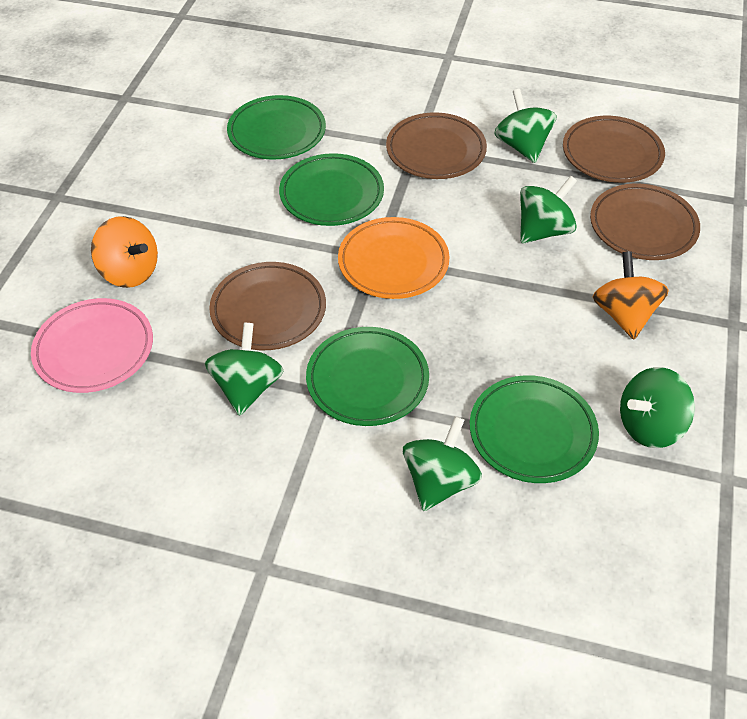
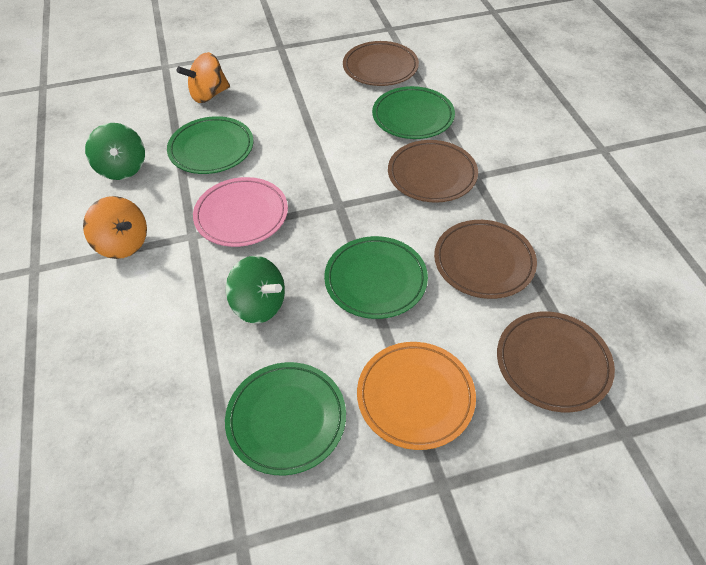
green spinning top: [205,322,283,416] [403,416,482,511] [495,89,557,163] [520,176,577,243] [620,367,695,448] = 5 -> [85,123,145,180] [226,256,285,324] = 2

